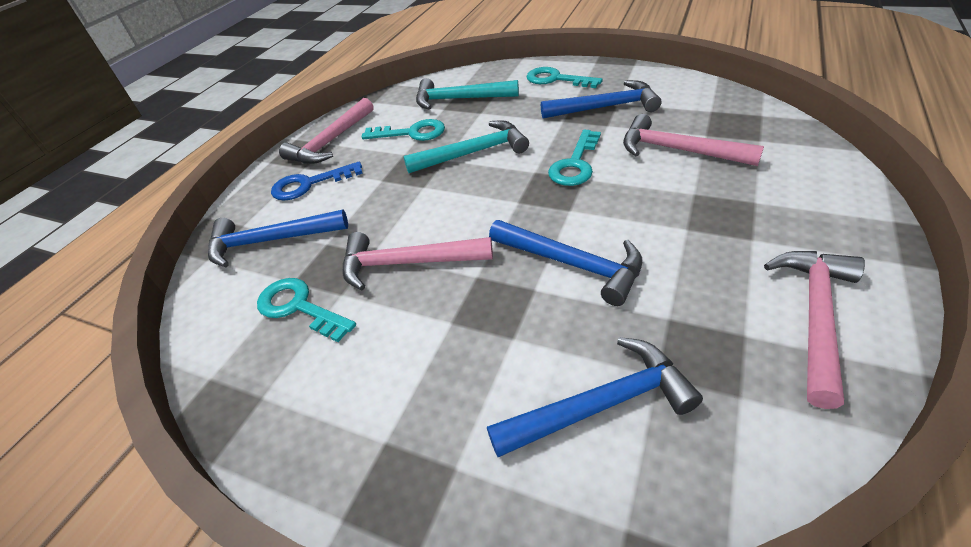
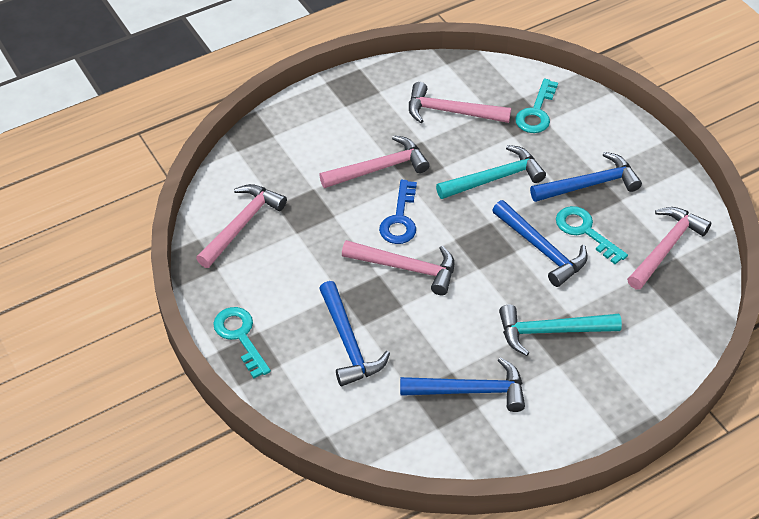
pink hammer: [279,98,374,164] [343,232,493,290] [623,114,764,166] [764,251,865,409] = 4 -> [196,184,287,268] [319,135,430,188] [342,240,455,295] [409,82,511,123] [627,207,711,290] = 5
turquoise key: [257,278,356,342] [361,119,445,141] [526,67,603,88] [548,129,601,186] = 4 -> [213,307,271,378] [515,78,558,133] [556,206,628,264] = 3

